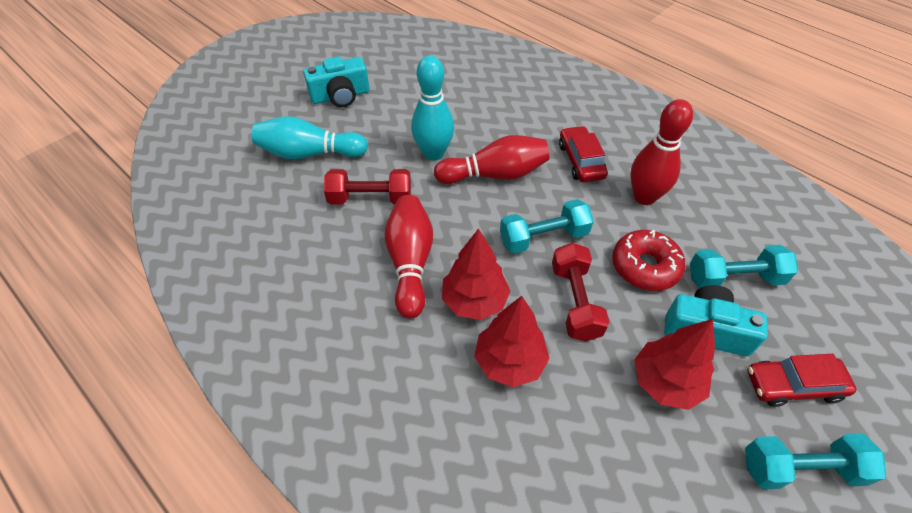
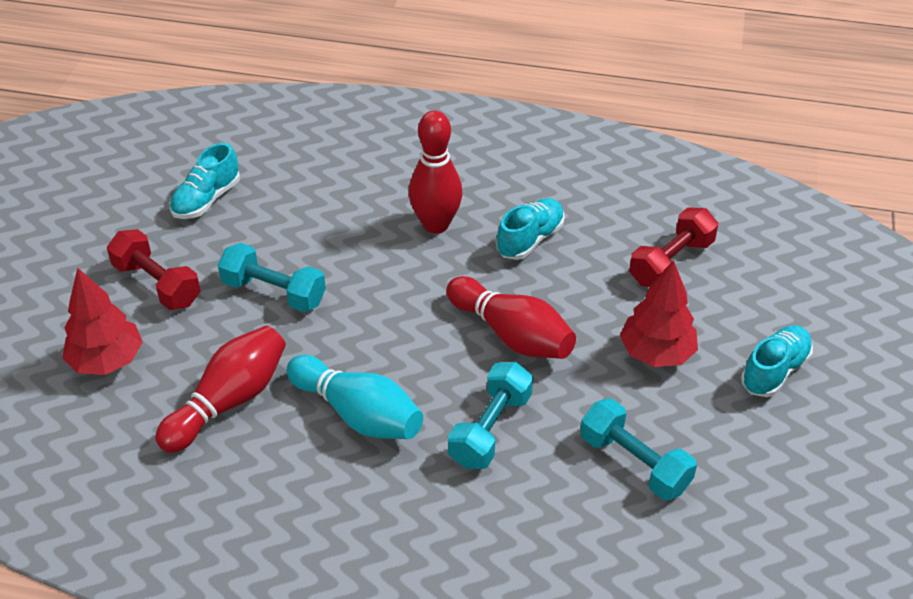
red car: [559,126,608,182] [748,354,857,407] = 2 -> none = 0
red donut: [612,230,685,291] = 1 -> none = 0
red tree: [442,228,510,320] [474,296,550,387] [634,319,715,410] = 3 -> [62,268,143,375] [620,260,698,367] = 2
turquoise bowling pin: [252,116,368,159] [411,55,454,161] = 2 -> [286,355,423,439] = 1
turquoise camera: [303,56,369,107] [664,285,768,356] = 2 -> none = 0
turquoise shoe: none = 0 -> [170,143,240,219] [497,198,565,260] [741,325,813,397] = 3

